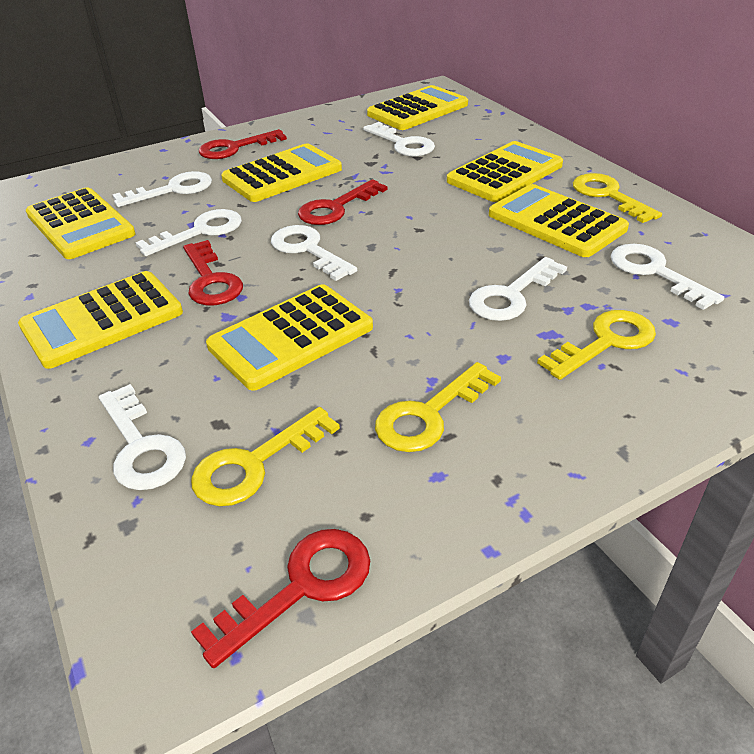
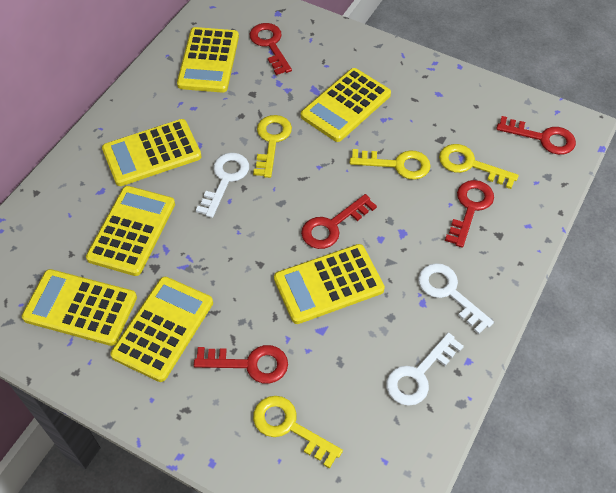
red key: [183,240,243,305] [191,529,370,668] [198,129,287,159] [298,179,387,225] = 4 -> [194,345,288,384] [250,23,292,75] [301,194,377,249] [445,180,494,248] [496,116,576,155] = 5
white key: [99,384,186,490] [112,171,212,207] [135,209,242,256] [271,225,357,281] [363,122,435,156] [469,257,567,321] [611,244,724,310] = 7 -> [196,153,249,218] [386,333,464,406] [418,263,494,334] = 3

